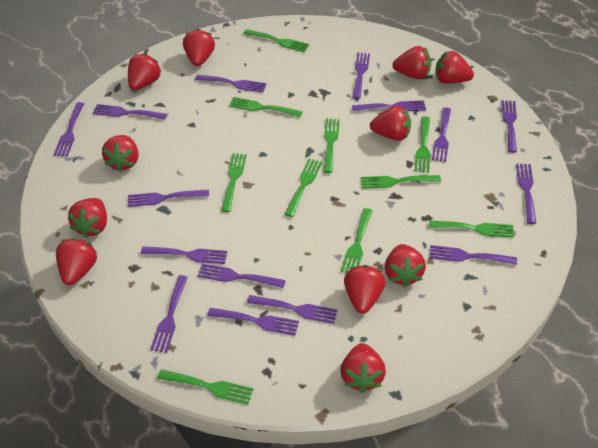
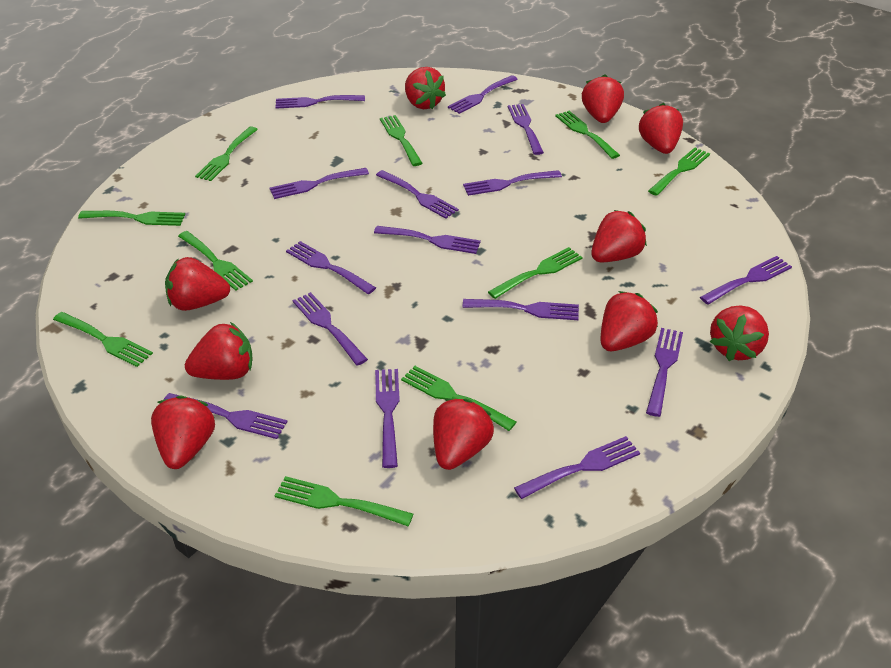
red strawberry: [56,238,97,285] [68,198,107,238] [102,135,139,172] [128,53,161,91] [183,29,215,66] [341,343,386,393] [344,265,386,314] [370,106,411,141] [385,244,426,287] [393,46,431,79] [435,51,474,84] = 11 -> [151,395,215,469] [165,257,230,311] [185,322,253,380] [405,67,446,109] [433,398,494,470] [582,74,624,123] [591,210,647,262] [601,291,658,351] [639,103,683,154] [710,305,769,361] = 10

